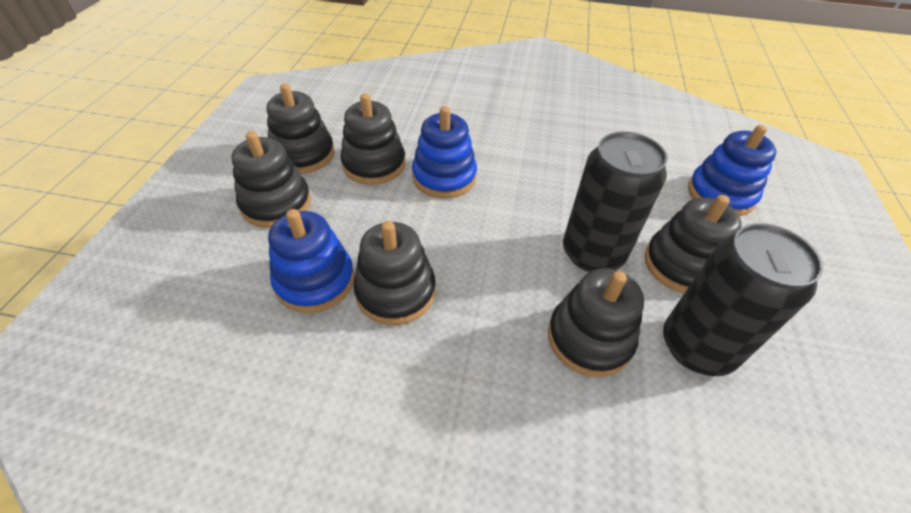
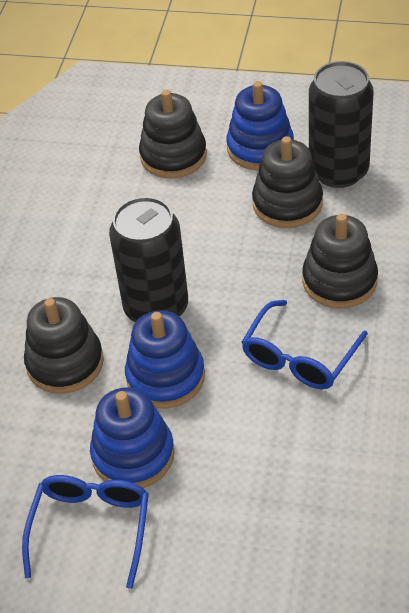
black stacking toy: [232,131,311,228] [267,84,335,174] [340,94,405,185] [353,221,435,325] [548,268,644,377] [644,195,742,293] = 6 -> [24,297,104,394] [139,89,207,178] [252,136,323,228] [302,214,378,309] = 4
blue glasses: none = 0 -> [22,475,149,589] [242,300,368,389] = 2

